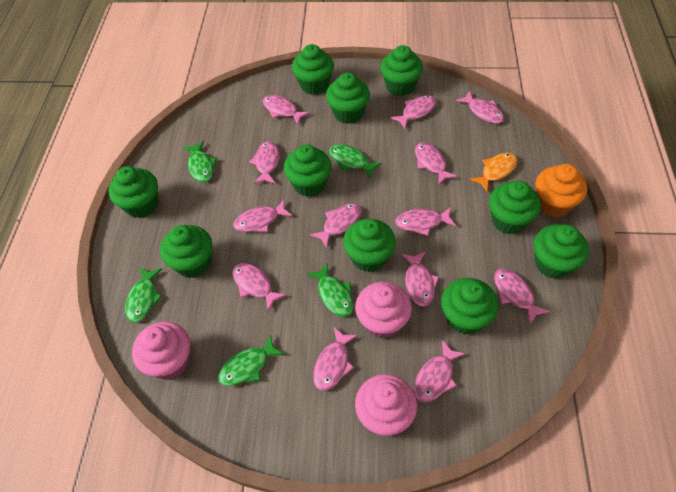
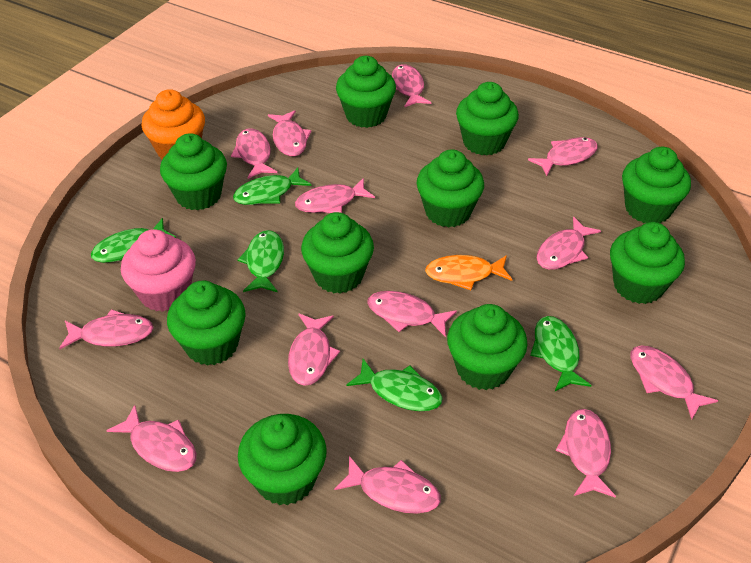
pink cupcake: [132,322,190,380] [355,282,412,338] [355,374,417,436] = 3 -> [121,229,196,312] = 1

